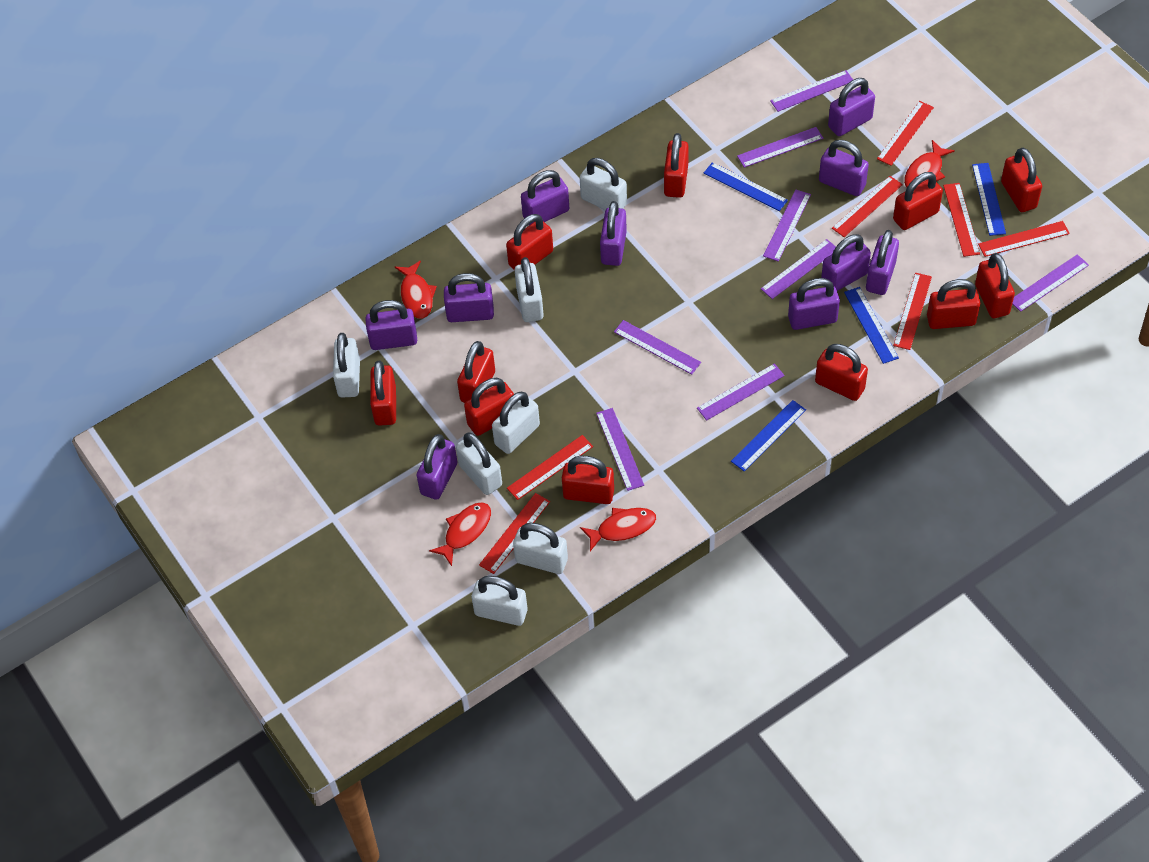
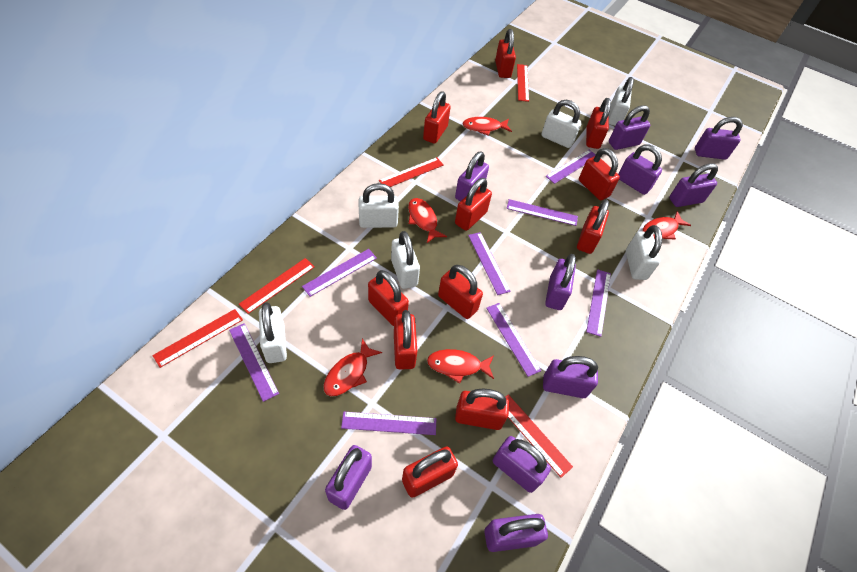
blue ruler: [704,162,788,211] [731,400,806,471] [844,287,899,364] [972,163,1006,236] = 4 -> none = 0
red fish: [395,261,437,319] [429,502,491,566] [580,508,656,551] [904,140,955,188] = 4 -> [323,338,382,397] [408,198,447,243] [427,349,494,384] [463,117,512,136] [642,211,691,240] = 5
red ruler: [479,493,550,574] [507,435,593,500] [832,176,903,237] [877,101,934,166] [893,273,932,350] [943,183,980,257] [978,221,1070,257] = 7 -> [152,309,243,368] [239,258,315,314] [379,157,444,187] [506,395,573,478] [517,64,529,102] = 5
white padlock: [333,333,360,397] [456,432,502,495] [472,576,527,626] [492,392,540,454] [513,523,568,574] [514,257,544,322] [580,158,627,210] = 7 -> [259,302,287,363] [359,183,399,228] [391,231,420,289] [541,100,582,148] [608,77,634,126] [626,225,662,280] = 6

